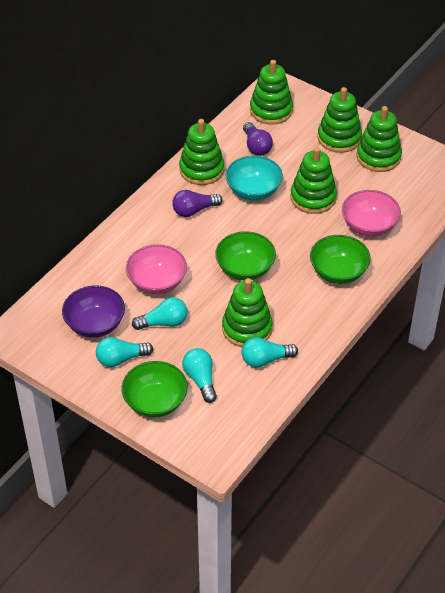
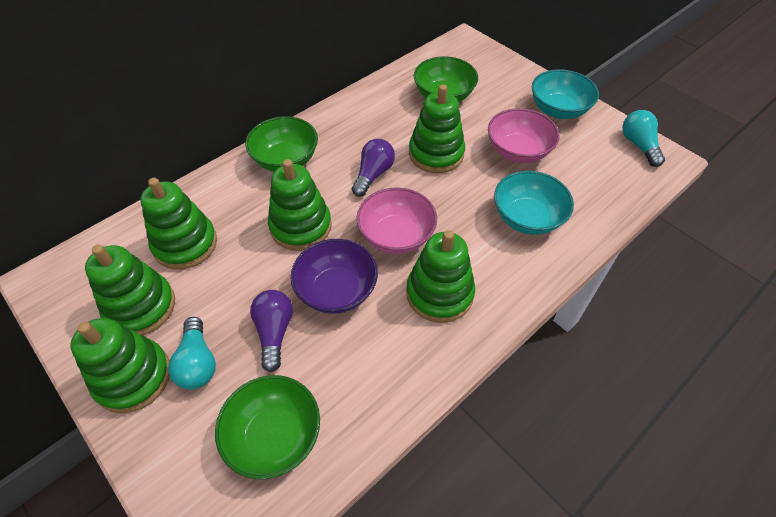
turquoise bowl: [225,156,283,201] = 1 -> [494,171,574,235] [532,69,599,119] = 2
turquoise light bulb: [96,337,153,367] [132,297,188,330] [182,348,217,403] [242,337,298,367] = 4 -> [168,317,216,390] [622,110,665,167] = 2

